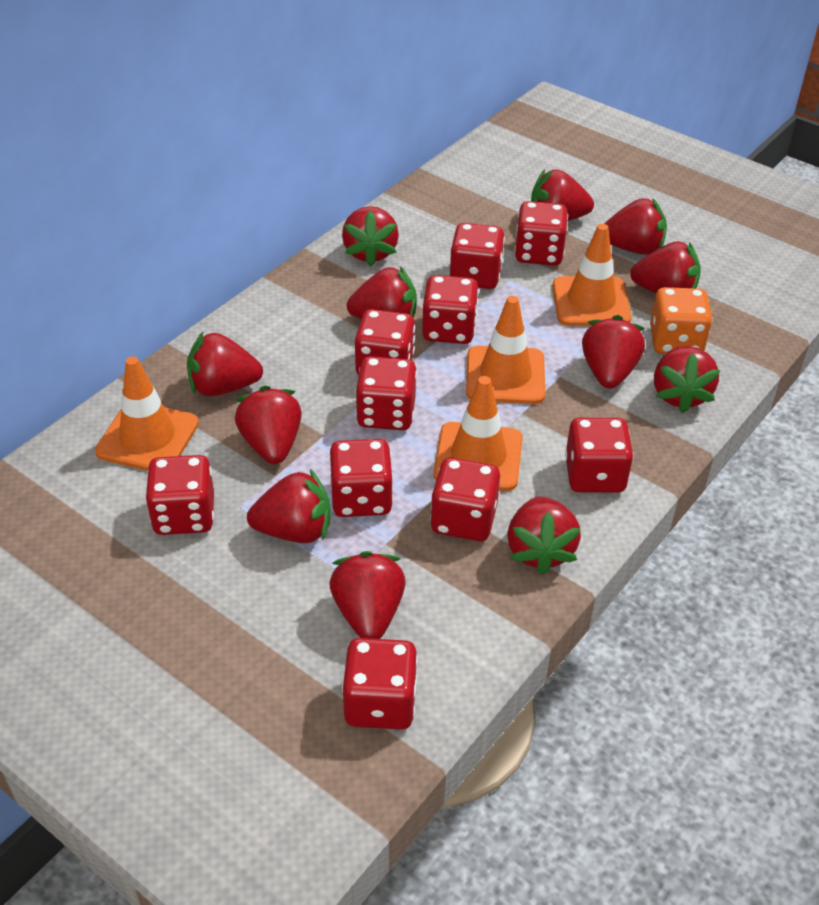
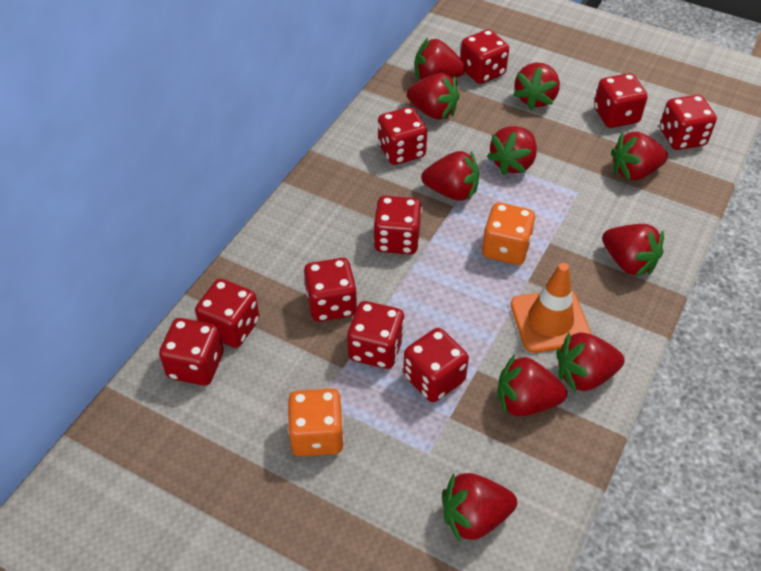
orange dice: [650,287,713,354] = 1 -> [288,389,344,457] [482,203,536,265] = 2
orange traffic cone: [95,356,199,471] [434,376,523,491] [466,296,545,404] [552,224,632,326] = 4 -> [510,263,592,353] = 1
red strawberry: [187,332,263,396] [235,386,302,464] [247,469,331,543] [329,551,406,639] [342,206,399,266] [347,266,417,319] [507,497,581,575] [531,169,594,221] [582,315,645,389] [605,198,667,255] [630,241,701,294] [654,346,720,413] = 12 -> [407,73,459,120] [415,38,466,80] [421,151,479,201] [442,473,517,543] [487,126,537,175] [497,354,567,416] [513,62,560,110] [556,332,625,393] [602,224,664,277] [611,132,668,180] = 10

